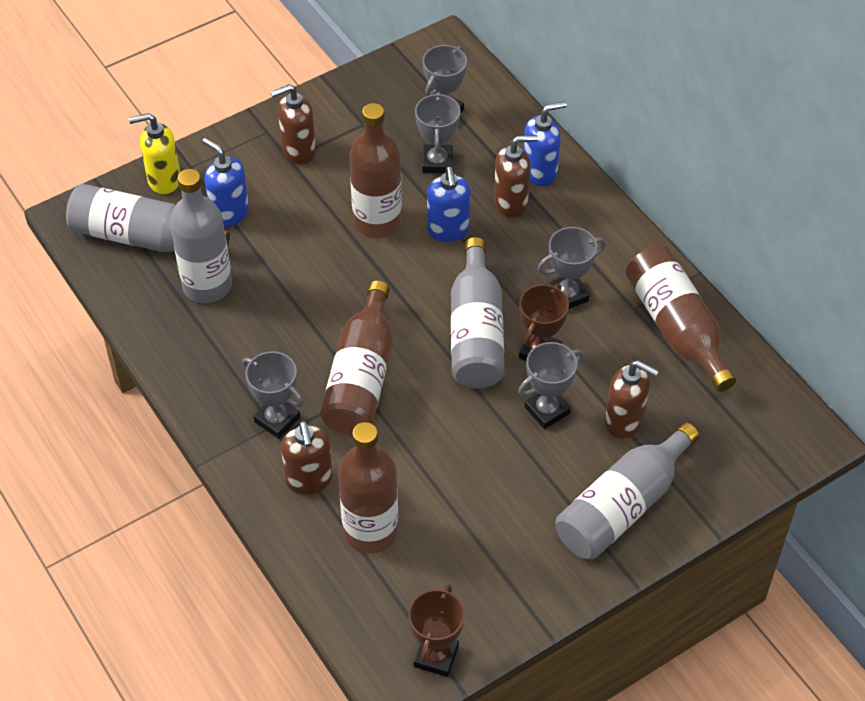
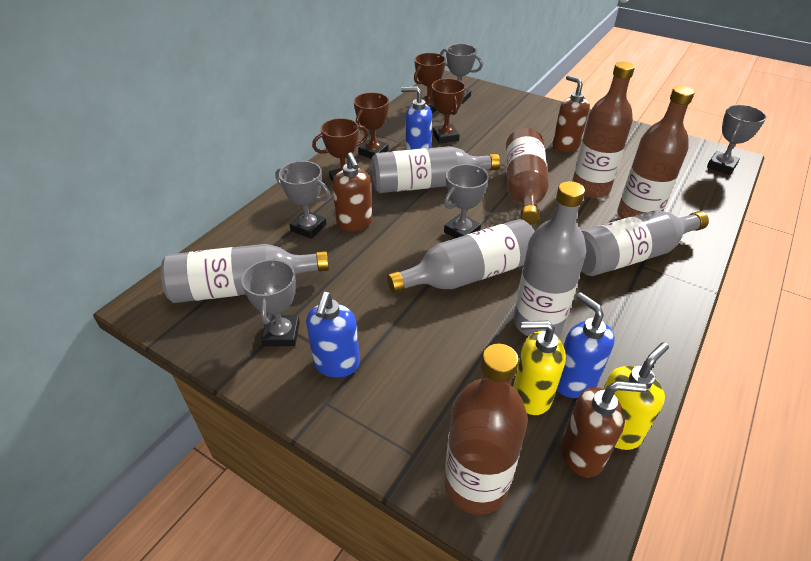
brown soap dispenser: [270,84,316,164] [281,421,333,495] [494,135,538,218] [605,360,659,439] = 4 -> [332,153,372,232] [552,75,590,152] [561,381,647,477] = 3
brown trophy: [408,584,465,677] [519,284,569,361] = 2 -> [312,118,368,182] [354,92,389,159] [414,53,446,113] [432,79,465,144] = 4
grey bottle: [66,184,230,252] [170,169,232,303] [451,237,504,389] [555,422,699,559] = 4 -> [161,244,329,303] [372,146,500,193] [387,219,535,293] [514,181,586,336] [581,210,709,276] = 5
yellow soap dispenser: [129,113,180,194] = 1 -> [513,320,566,415] [603,342,669,450] = 2

